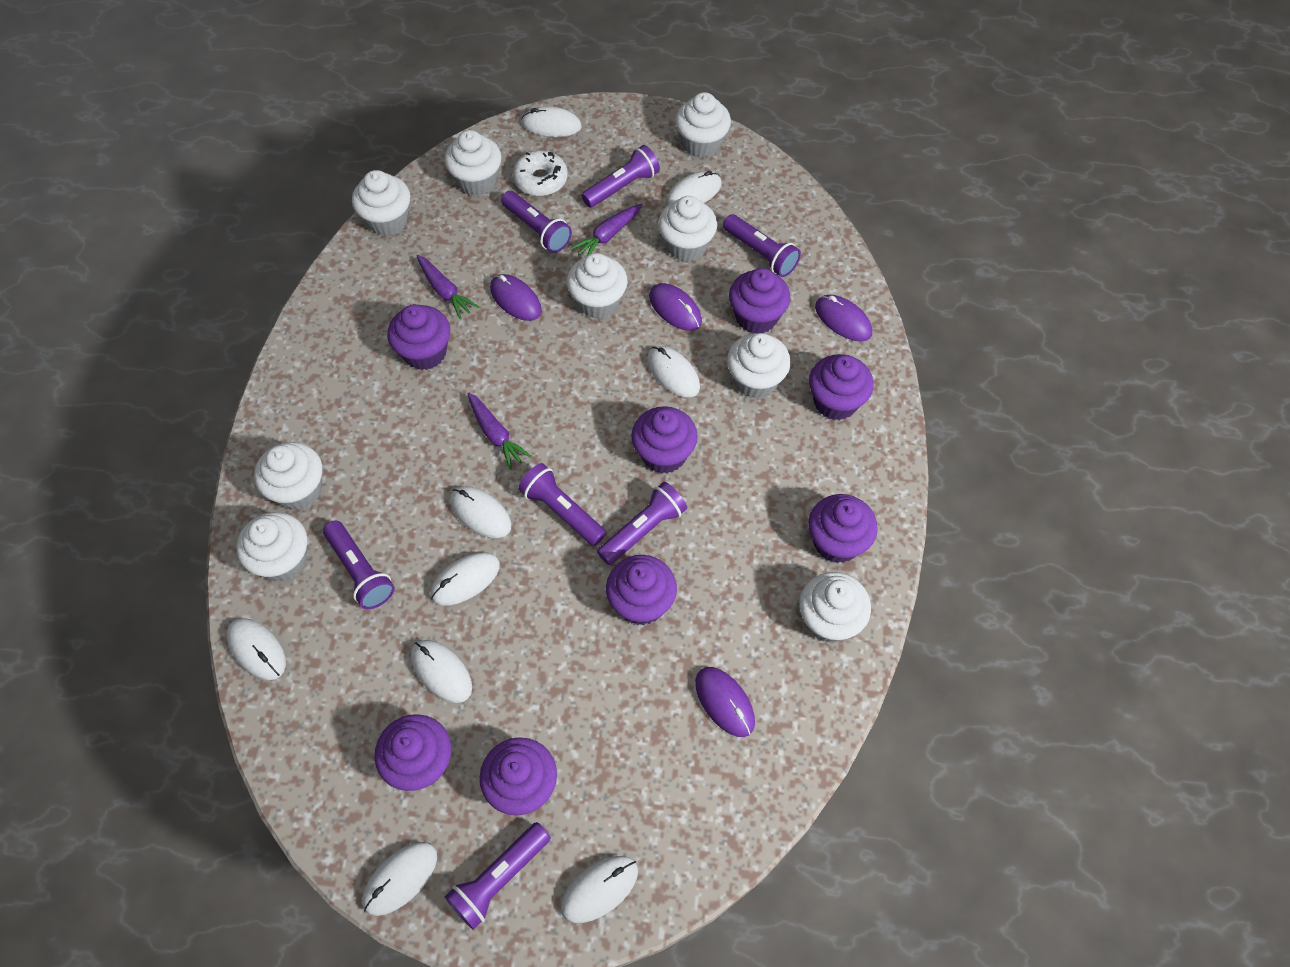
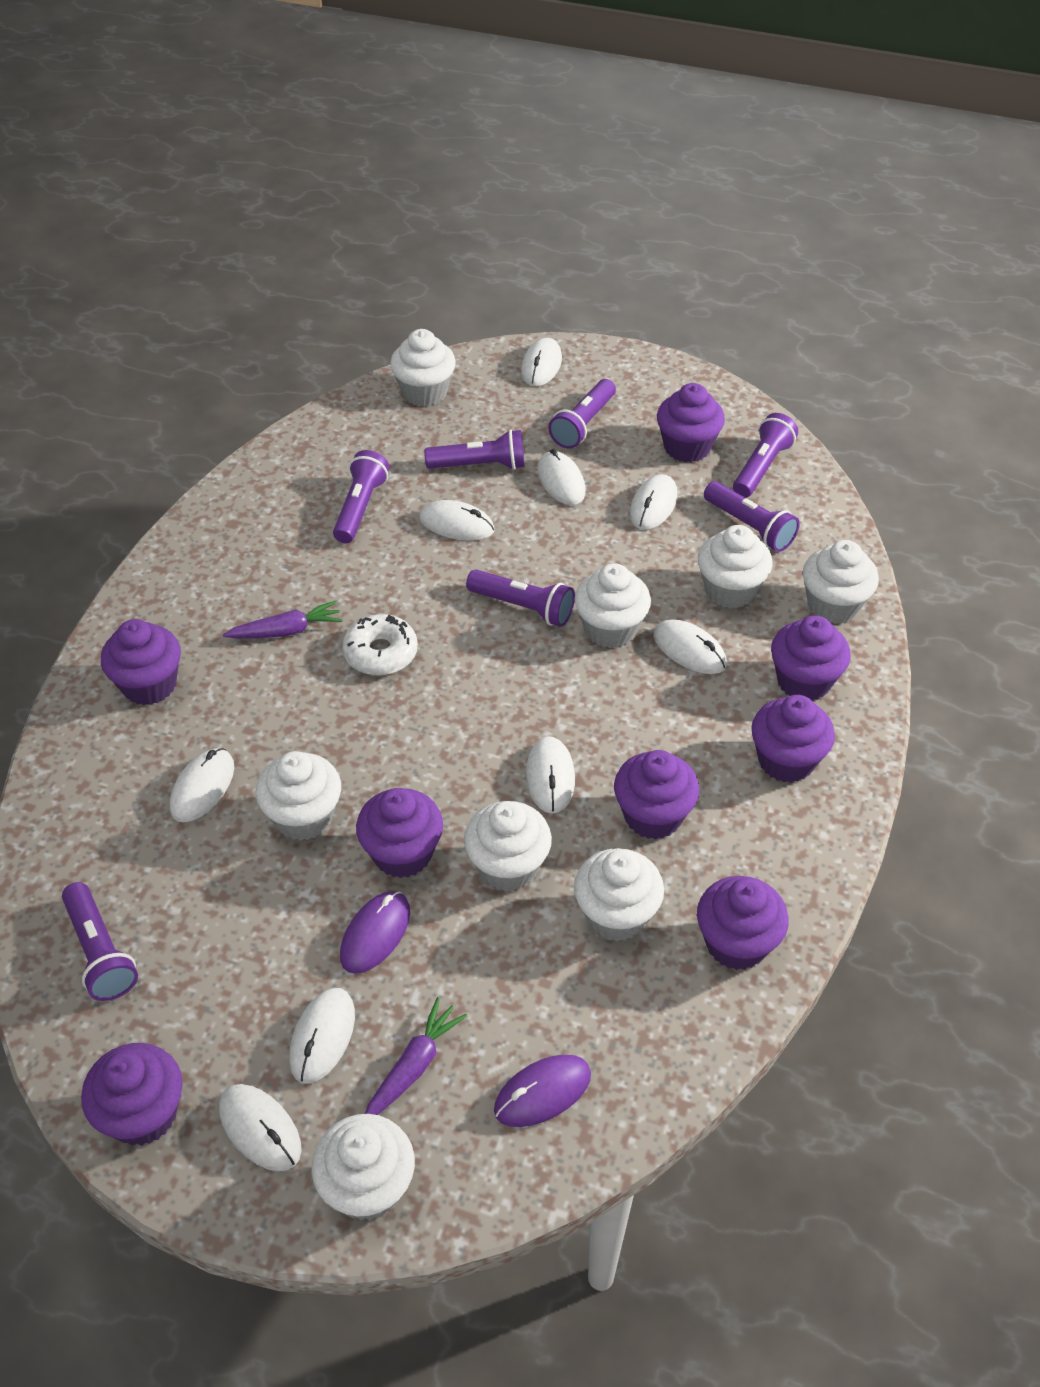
purple carrot: [417,255,479,319] [467,392,532,470] [570,204,642,256] = 3 -> [223,601,343,638] [365,997,467,1115] = 2
purple mouse: [490,274,542,321] [649,283,702,331] [695,667,755,737] [815,295,872,341] = 4 -> [340,891,410,974] [494,1055,591,1127] = 2
white cupcake: [236,512,307,582] [254,442,322,510] [352,170,410,236] [444,130,502,196] [567,253,628,319] [658,196,717,262] [675,92,731,158] [727,333,791,399] [799,572,871,643] = 9 -> [256,751,341,841] [311,1114,415,1220] [390,329,456,407] [464,801,552,891] [574,848,664,941] [575,563,651,648] [698,525,773,608] [803,540,879,624] = 8

